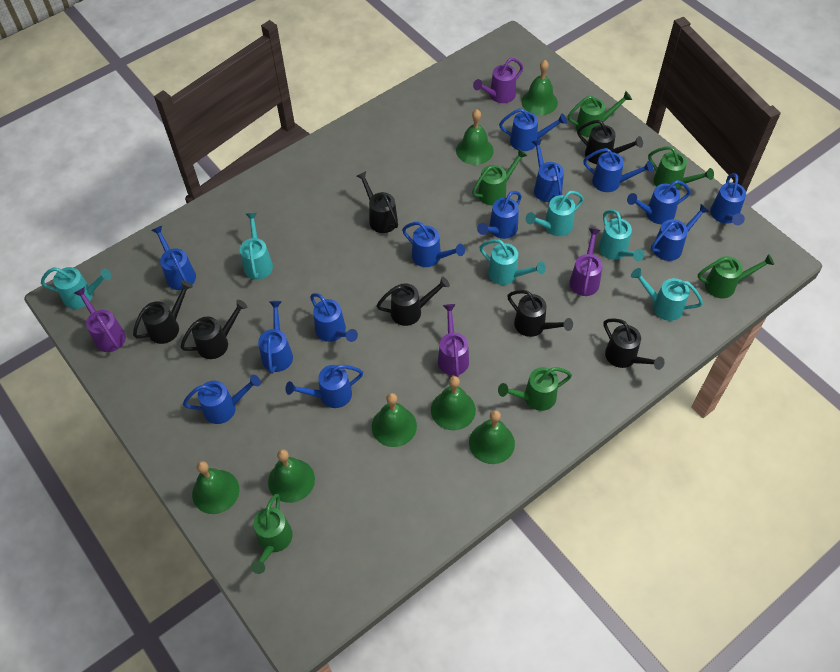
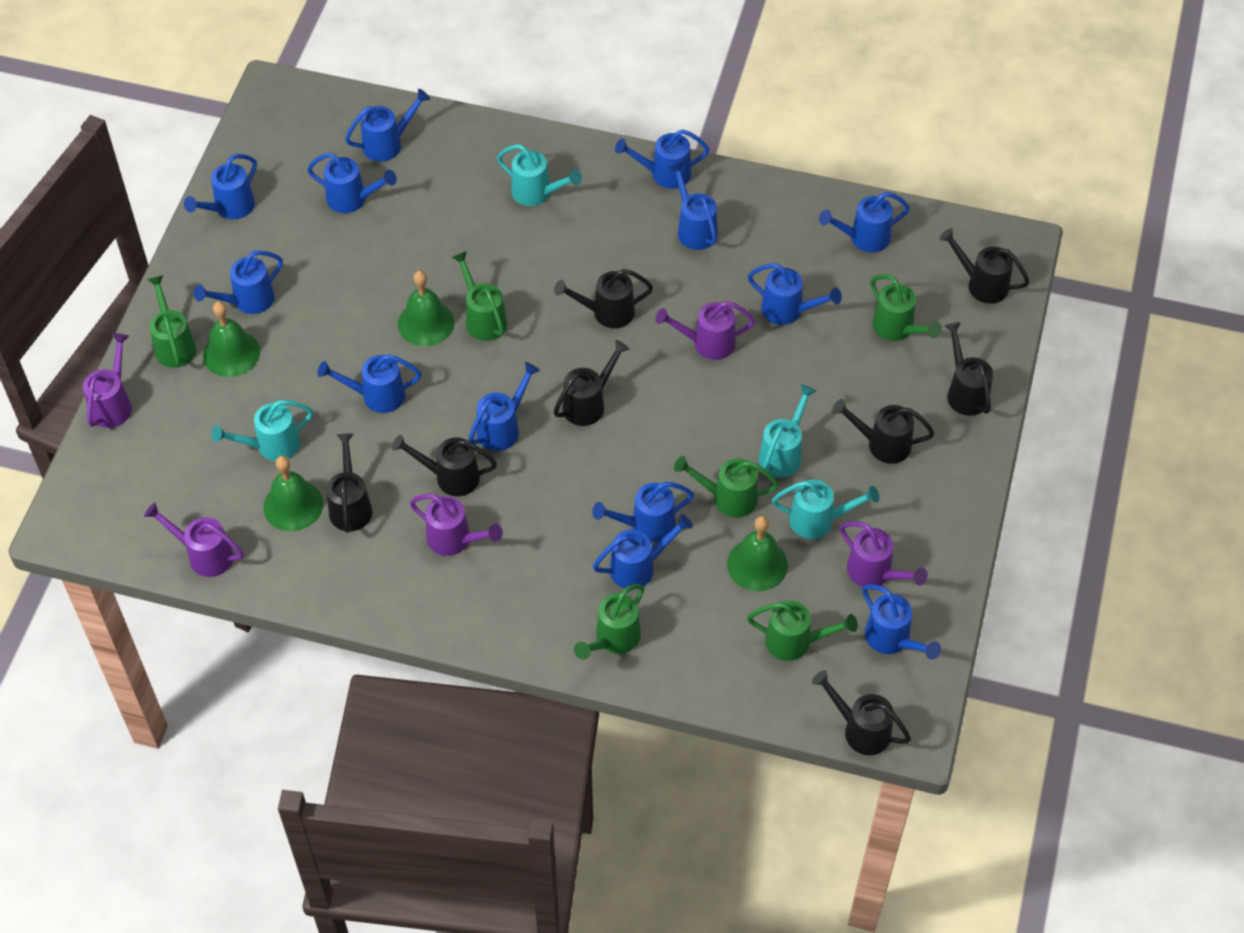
black watering can: [133,280,193,344] [180,300,247,359] [357,171,398,233] [376,277,450,326] [507,290,573,337] [577,120,643,164] [603,318,665,370] = 7 -> [326,433,372,533] [392,435,497,496] [553,340,629,426] [554,269,653,328] [812,670,911,755] [832,399,934,464] [940,228,1029,304] [945,322,993,416] = 8
green bell: [192,461,239,514] [268,449,315,503] [372,393,417,447] [431,376,476,430] [456,110,494,165] [469,410,515,464] [521,60,558,115] = 7 -> [203,301,260,377] [263,456,323,531] [398,271,454,346] [727,516,788,591] = 4
purple watering can: [74,287,126,352] [438,304,469,377] [473,58,523,103] [569,228,603,296] = 4 -> [83,333,132,428] [144,502,244,577] [410,494,503,556] [656,301,755,360] [840,522,928,587] = 5
turquoise watering can: [41,267,112,309] [240,213,273,280] [479,239,546,285] [526,191,584,236] [599,210,644,261] [631,268,703,321] = 6 -> [212,400,313,461] [497,144,582,206] [759,384,816,478] [772,480,880,539] = 4

